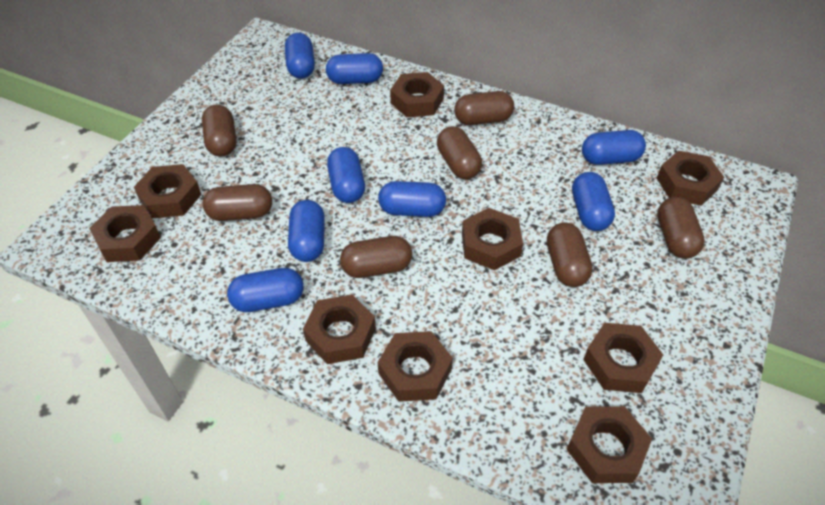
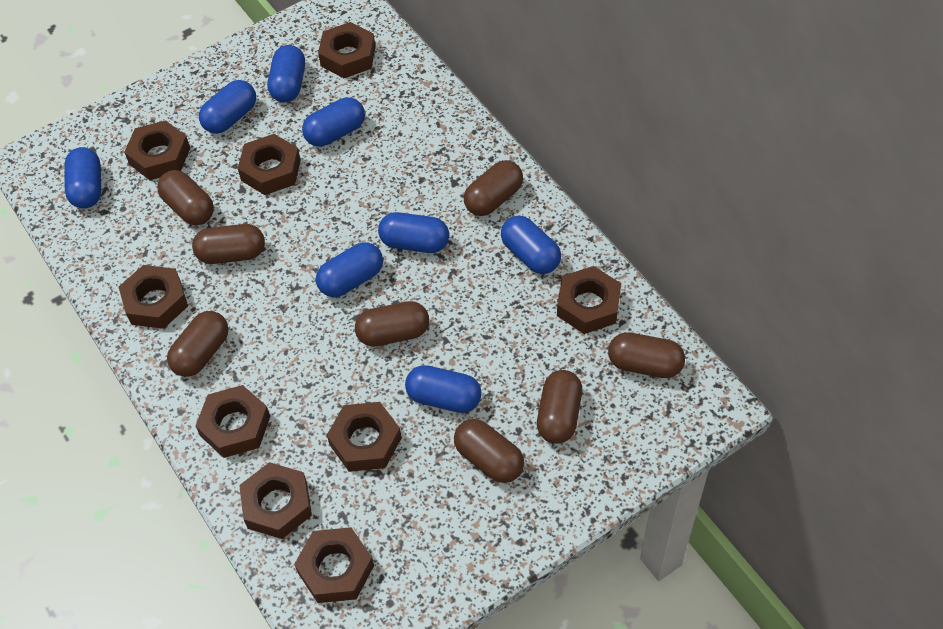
brown capsule: [202,105,237,157] [203,184,272,221] [340,236,412,278] [437,126,482,179] [454,91,514,125] [547,223,593,287] [657,197,705,259] = 7 -> [157,170,214,225] [167,311,229,377] [192,224,265,264] [355,301,429,347] [454,419,524,483] [464,160,523,216] [537,370,582,444] [608,332,685,378] = 8

